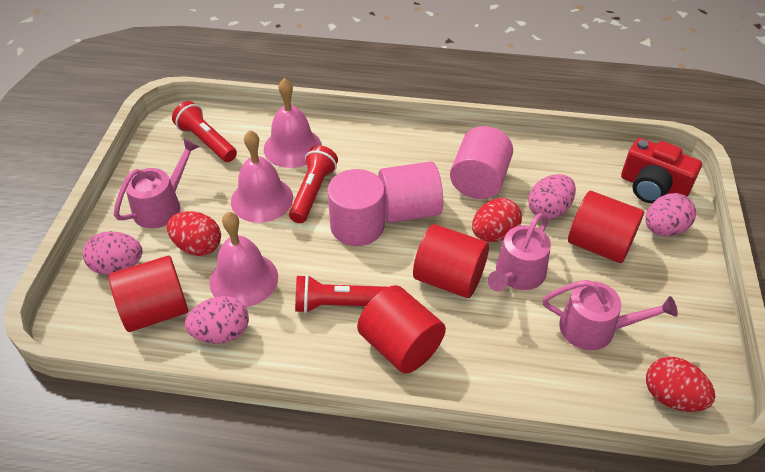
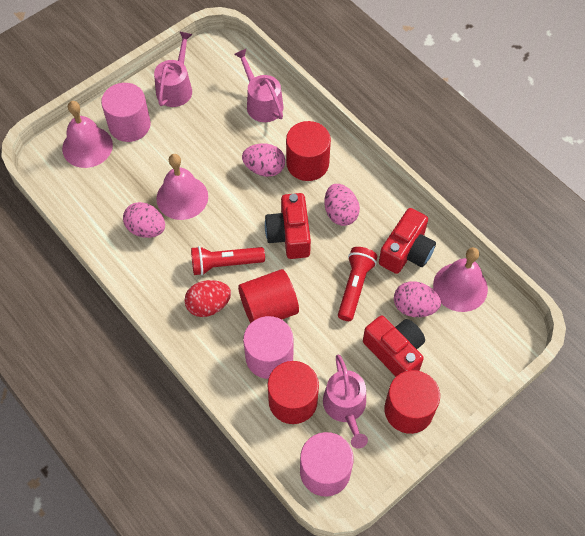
red camera: [621,138,702,203] = 1 -> [265,193,311,259] [363,315,425,376] [379,208,436,274] = 3
red egg: [167,211,221,256] [472,198,522,242] [646,357,715,412] = 3 -> [184,280,231,317] = 1
red flashlight: [172,101,237,162] [289,145,338,223] [295,275,387,313] = 3 -> [191,246,265,276] [338,247,378,321] = 2

